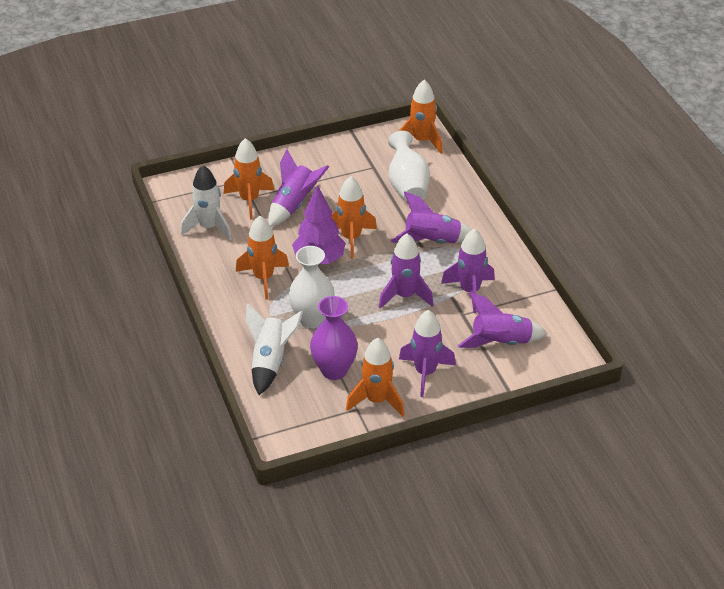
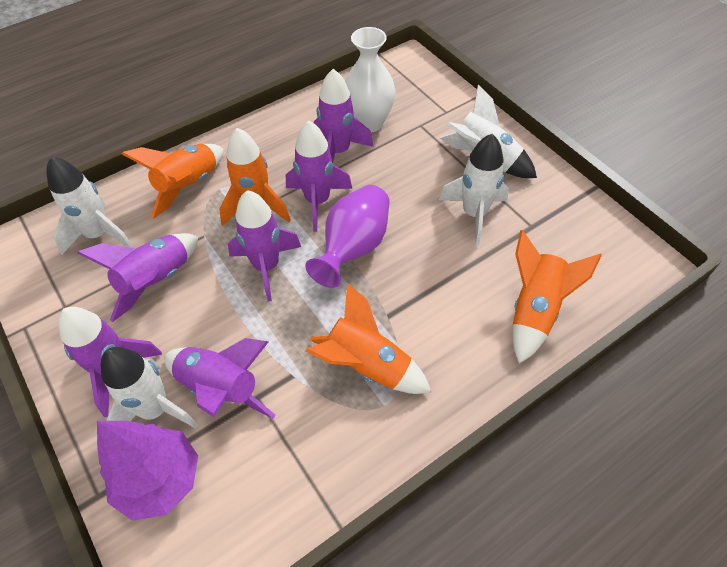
orange rocket: [224,138,274,219] [236,216,289,300] [331,176,377,259] [346,338,404,417] [399,80,443,154] = 5 -> [122,144,223,219] [219,128,291,226] [305,283,431,394] [513,230,602,364] = 4
white rocket: [180,165,232,240] [245,304,303,395] = 2 -> [47,156,133,255] [101,347,198,428] [439,134,509,245] [440,85,537,178] = 4
white vase: [289,246,335,328] [388,131,430,203] = 2 -> [345,27,395,132] = 1

